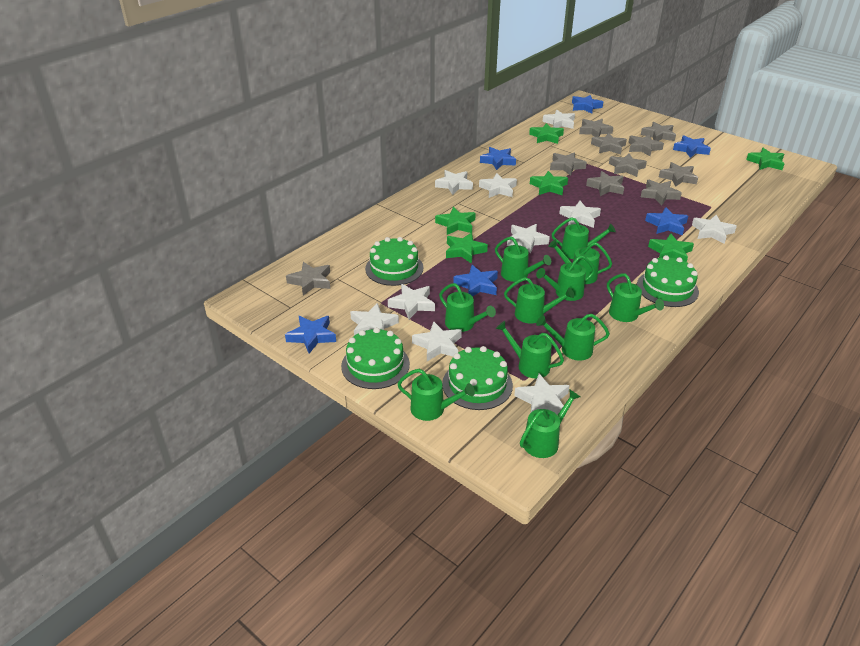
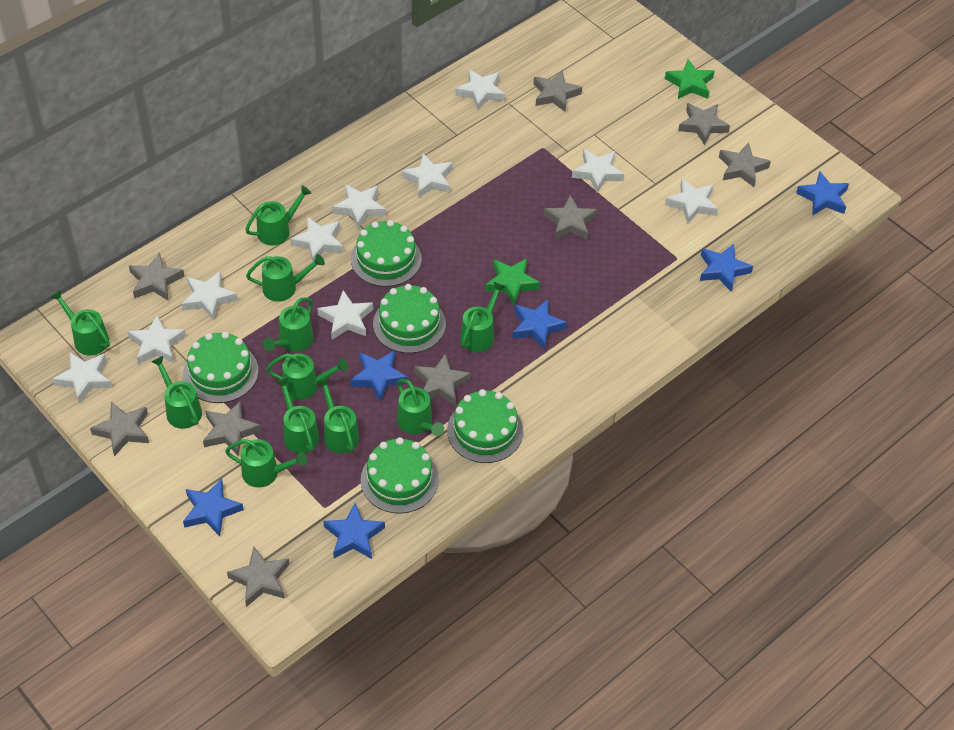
green cake: [341,327,410,389] [365,237,423,286] [442,346,513,410] [637,255,699,307] = 4 -> [183,332,259,403] [351,220,422,287] [360,437,439,514] [373,284,446,353] [447,389,523,463] = 5
green star: [435,207,476,235] [446,232,488,264] [529,123,564,144] [530,171,568,195] [648,233,694,262] [746,148,784,170] = 6 -> [485,258,540,305] [665,59,715,99] = 2
grey star: [286,262,330,296] [550,152,587,176] [579,119,613,137] [586,171,624,196] [591,133,627,154] [609,153,647,177] [628,135,664,156] [641,122,676,141] [641,180,682,205] [659,162,698,187] = 10 -> [90,402,149,457] [129,252,185,300] [203,402,261,456] [227,547,289,607] [414,353,471,406] [533,70,582,112] [544,195,597,240] [678,103,730,145] [719,143,771,187] = 9

